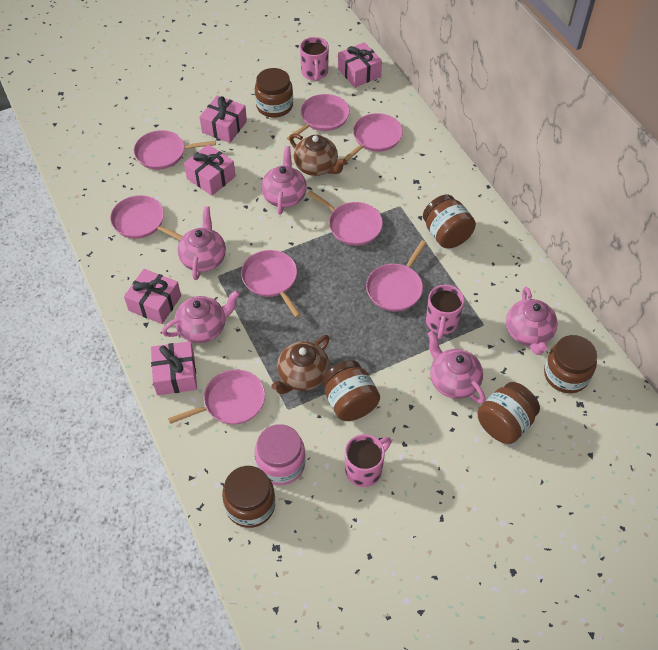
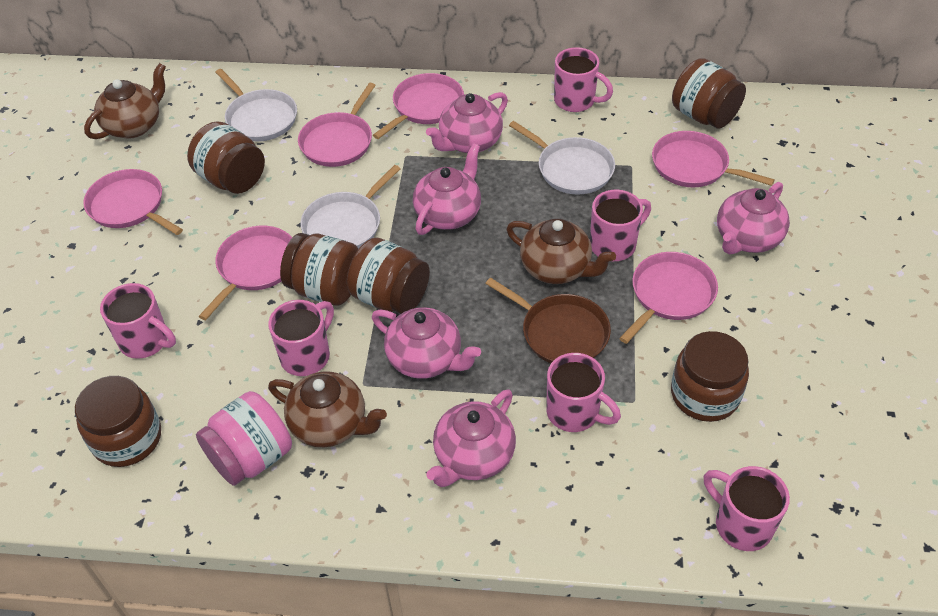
brown pan: none = 0 -> [485,277,611,363] = 1
brown teapot: [271,335,330,394] [289,134,347,176] = 2 -> [84,63,166,139] [268,371,387,447] [506,218,616,284] = 3
pink gift: [124,269,181,324] [151,341,197,395] [184,144,236,196] [199,95,247,143] [338,42,382,88] = 5 -> none = 0
pink mug: [300,37,329,81] [345,434,391,487] [426,285,464,339] = 3 -> [100,283,176,359] [268,300,334,376] [546,353,621,432] [554,47,613,112] [590,190,651,261] [704,466,790,551] = 6
pink pan: [110,195,183,240] [134,130,216,170] [168,369,265,424] [241,250,301,318] [287,94,350,141] [307,190,383,246] [343,113,403,161] [366,240,427,312] = 8 -> [83,169,183,235] [198,226,292,320] [298,83,376,167] [373,73,464,139] [619,252,718,344] [652,131,775,187] = 6
white pan: none = 0 -> [215,69,297,141] [301,165,400,249] [509,121,615,195] = 3

